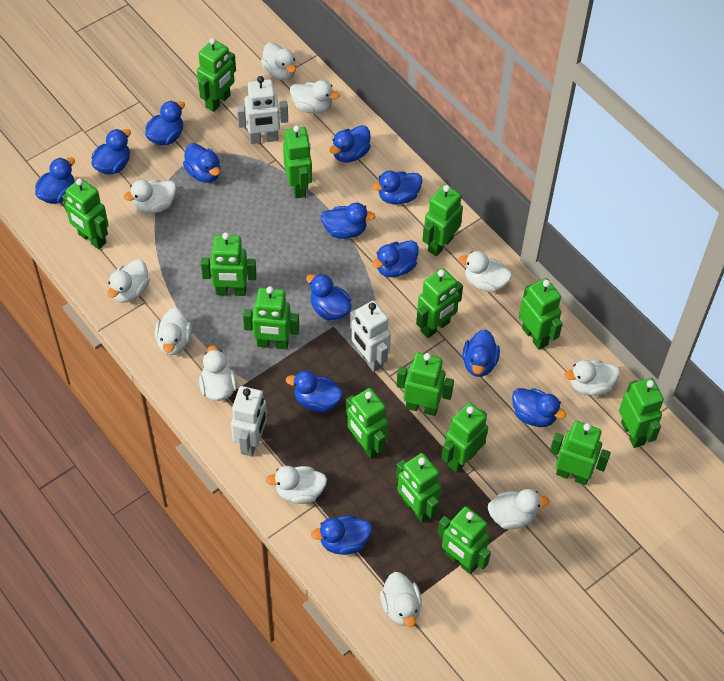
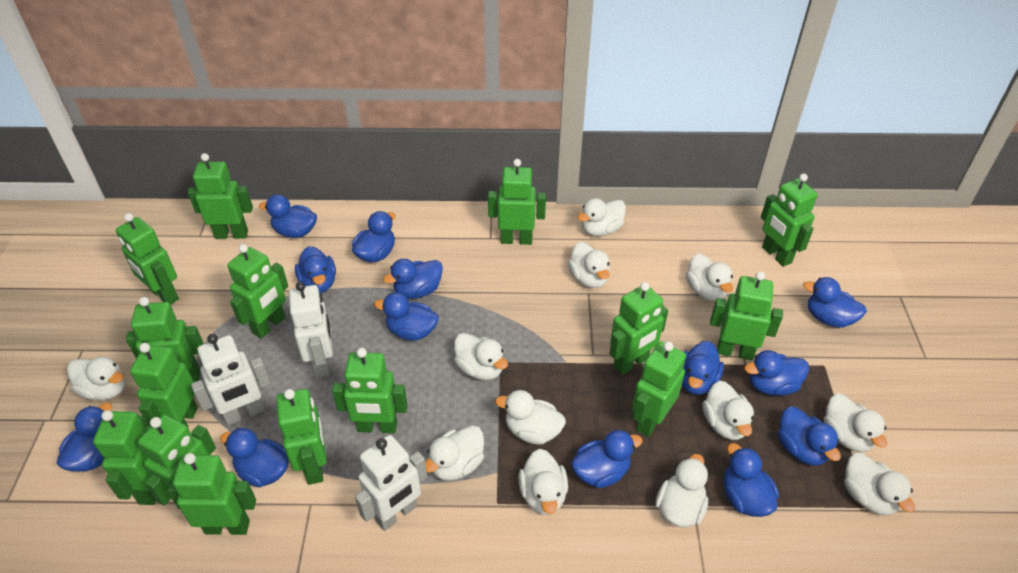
white duck: [107,259,150,303] [124,180,176,214] [155,308,192,355] [199,345,237,401] [261,42,296,80] [266,466,327,504] [290,80,339,114] [380,572,422,627] [459,251,512,292] [488,489,549,529] [565,360,620,396] = 11 -> [67,357,125,400] [425,425,484,481] [454,333,508,380] [495,390,566,445] [518,449,568,515] [568,242,610,288] [577,198,626,236] [655,454,708,527] [686,253,733,301] [703,381,754,440] [824,394,887,452] [844,453,915,516] = 12

